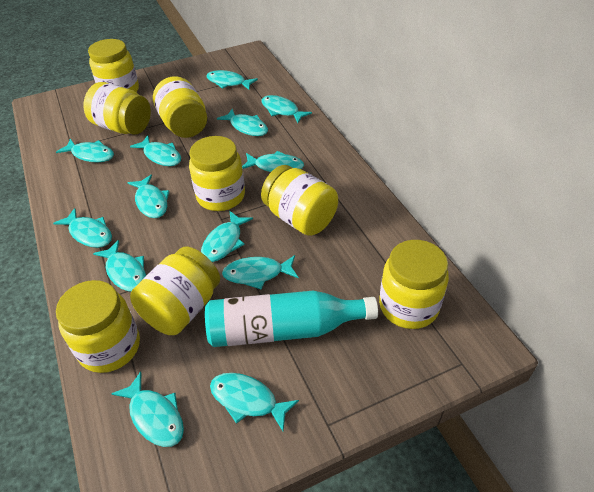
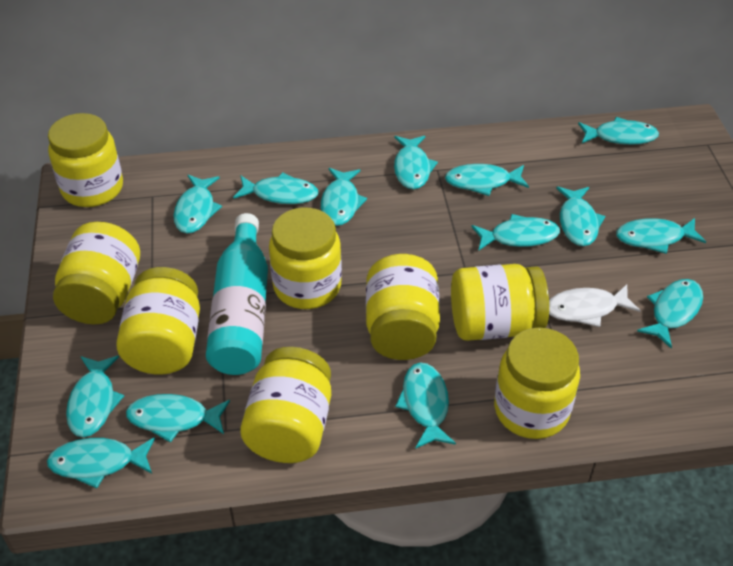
turquoise fish: [53,208,112,248] [56,138,114,163] [93,240,146,292] [111,372,184,447] [127,174,170,218] [130,135,181,166] [201,211,253,262] [206,70,258,90] [210,373,299,431] [217,109,268,136] [222,255,298,289] [242,151,304,172] [262,95,312,123] = 13 -> [47,437,155,488] [66,356,124,437] [126,394,230,443] [173,175,222,234] [233,173,319,204] [321,168,367,226] [394,136,438,189] [395,363,456,449] [445,164,529,196] [472,214,560,250] [556,187,605,246] [578,117,659,145] [616,218,706,254] [637,279,703,349] = 14
white fish: none = 0 -> [549,284,641,327] = 1

